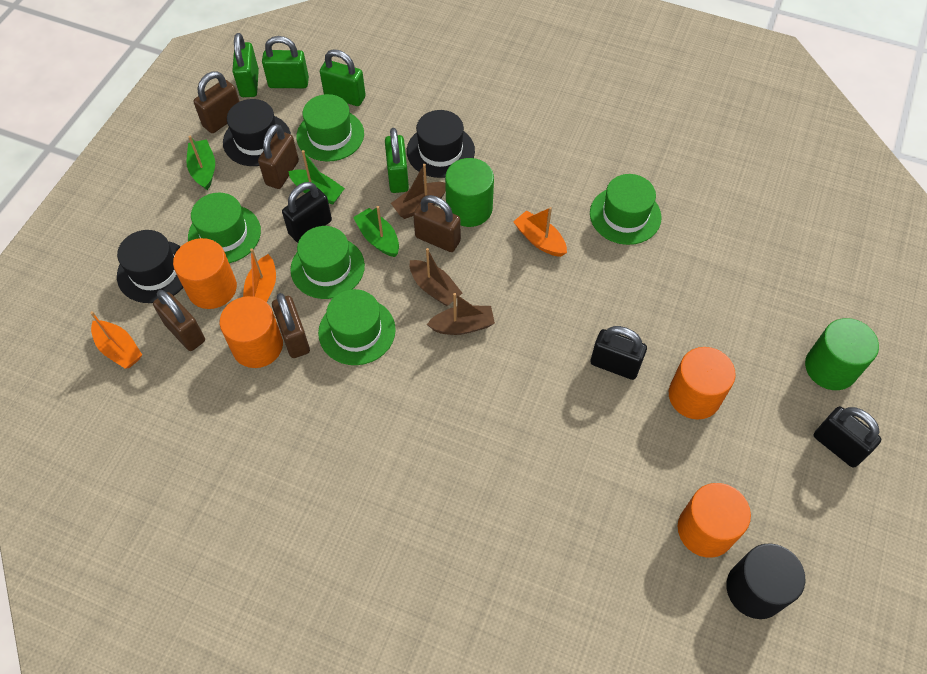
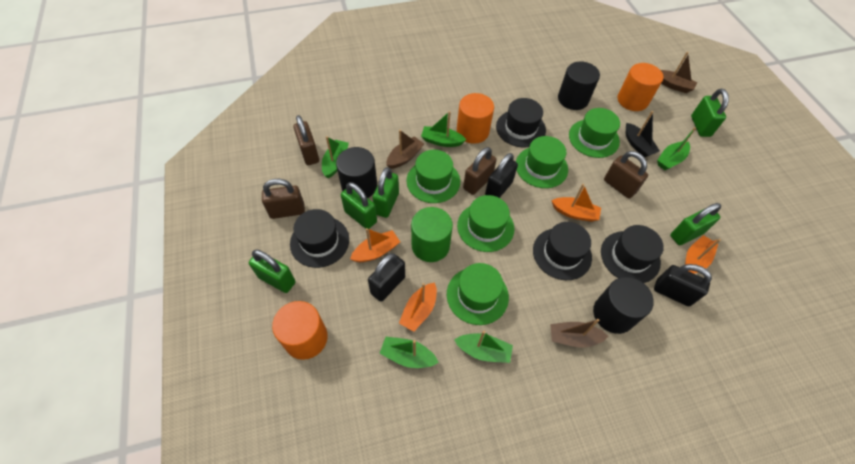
black boat: none = 0 -> [626,111,660,158] = 1
black cylinder: [726,543,806,619] = 1 -> [336,147,377,198] [558,61,600,110] [593,277,654,334] = 3
black hat: [117,230,183,303] [223,99,291,166] [407,110,475,178] = 3 -> [290,209,349,268] [496,98,546,147] [533,222,592,280] [601,225,664,283] = 4
brown padlock: [153,290,205,351] [193,71,240,133] [258,124,299,189] [272,293,310,358] [413,195,461,252] = 5 -> [262,179,305,219] [293,115,319,165] [463,147,496,195] [604,151,648,199] = 4
green boat: [186,136,215,190] [288,150,345,205] [353,206,399,257] = 3 -> [322,136,349,178] [379,337,439,368] [421,111,466,147] [454,330,513,363] [657,127,696,170] = 5
green cylinder: [445,158,494,227] [805,318,879,390] = 2 -> [411,207,453,262] = 1
green padlock: [232,33,259,97] [262,36,309,88] [320,49,366,106] [385,128,409,193] = 4 -> [249,249,296,293] [341,182,377,229] [372,167,399,218] [670,203,721,245] [691,89,729,137] = 5
orange boat: [90,311,142,369] [243,248,276,302] [513,207,567,257] = 3 -> [350,228,400,262] [399,282,437,332] [551,184,601,222] [685,235,721,274] = 4
orange cylinder: [173,238,237,309] [220,296,283,368] [669,347,736,420] [678,483,751,558] = 4 -> [272,301,328,360] [457,93,494,144] [618,63,663,111] = 3

